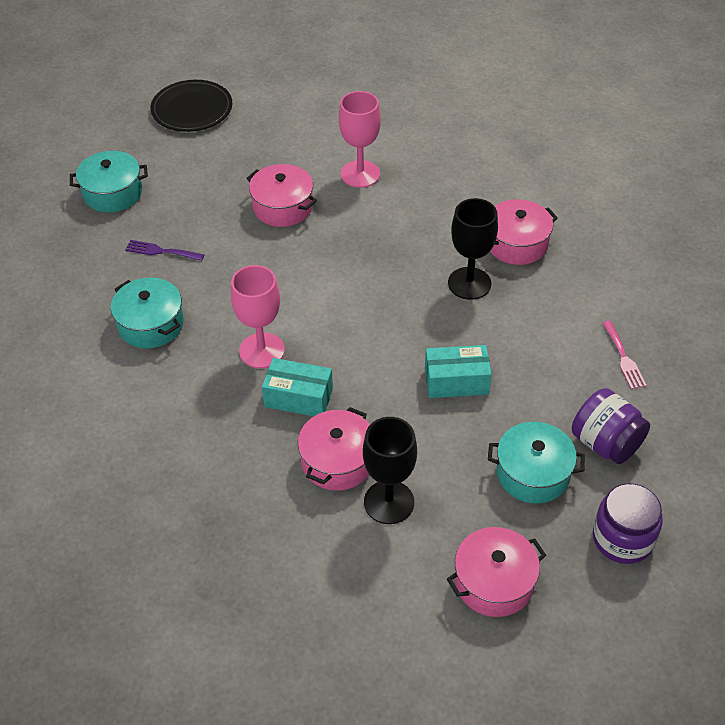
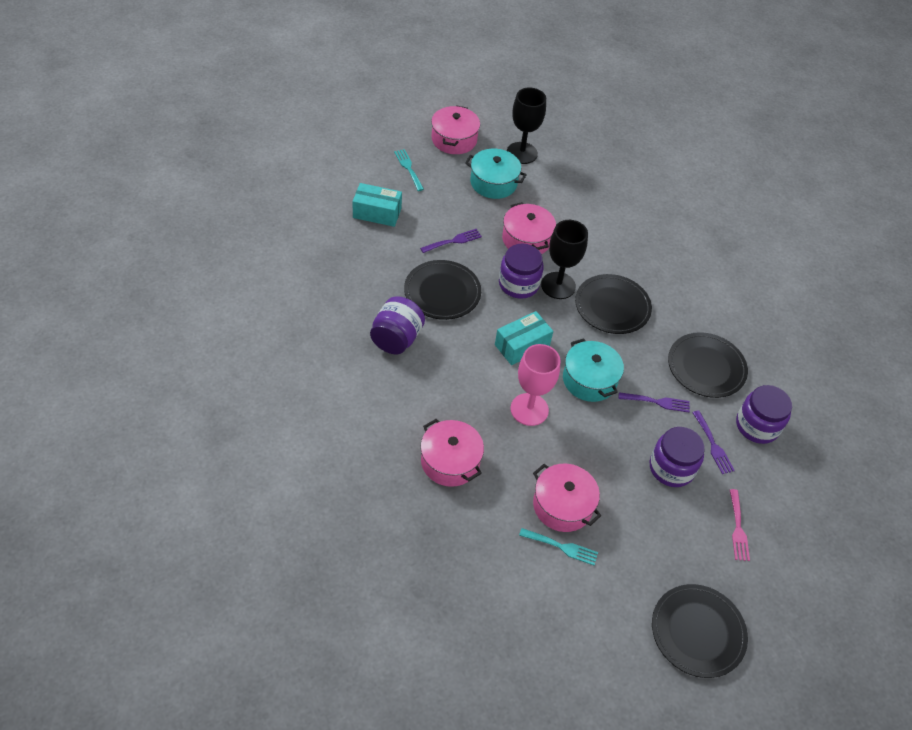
black plate: [150,80,232,132] = 1 -> [404,260,481,320] [575,274,652,334] [652,584,748,678] [668,332,748,398] = 4
pink goblet: [231,265,285,368] [339,91,381,188] = 2 -> [511,344,561,426] = 1
purple fork: [125,240,204,261] = 1 -> [420,229,482,253] [618,392,690,412] [692,410,735,474] = 3
purple jar: [572,388,650,464] [593,484,663,564] = 2 -> [370,296,425,354] [499,244,544,299] [650,427,705,487] [736,385,792,444] = 4
turquoise fork: none = 0 -> [394,149,424,191] [519,528,598,565] = 2
turquoise pot: [70,151,148,213] [111,278,184,348] [488,422,585,504] = 3 -> [465,149,527,199] [563,338,624,402] = 2

